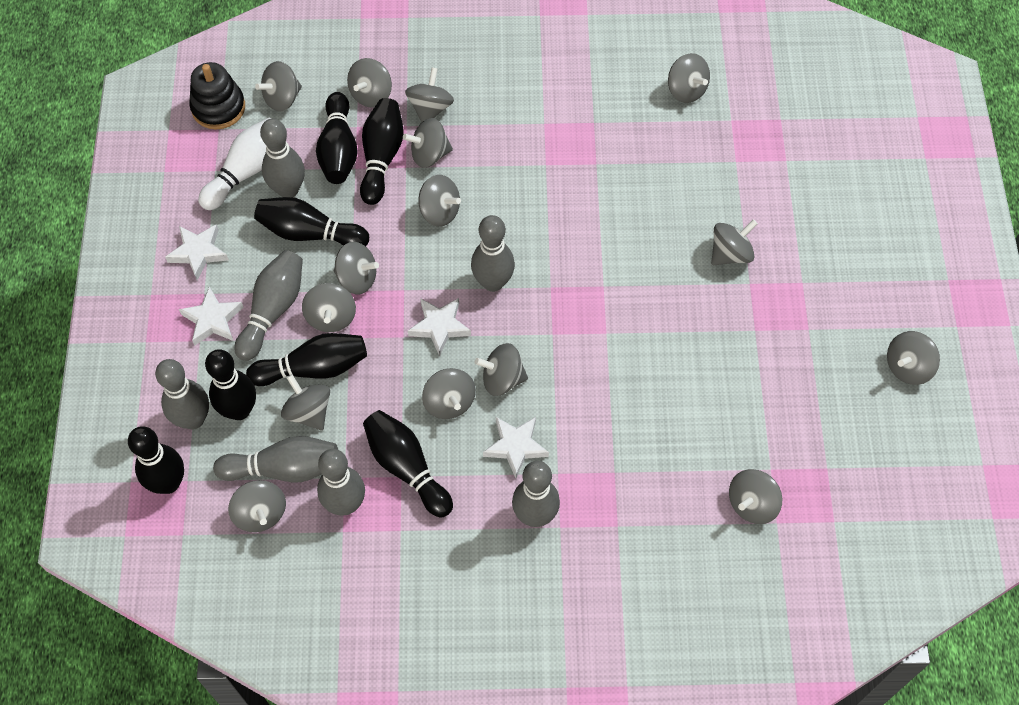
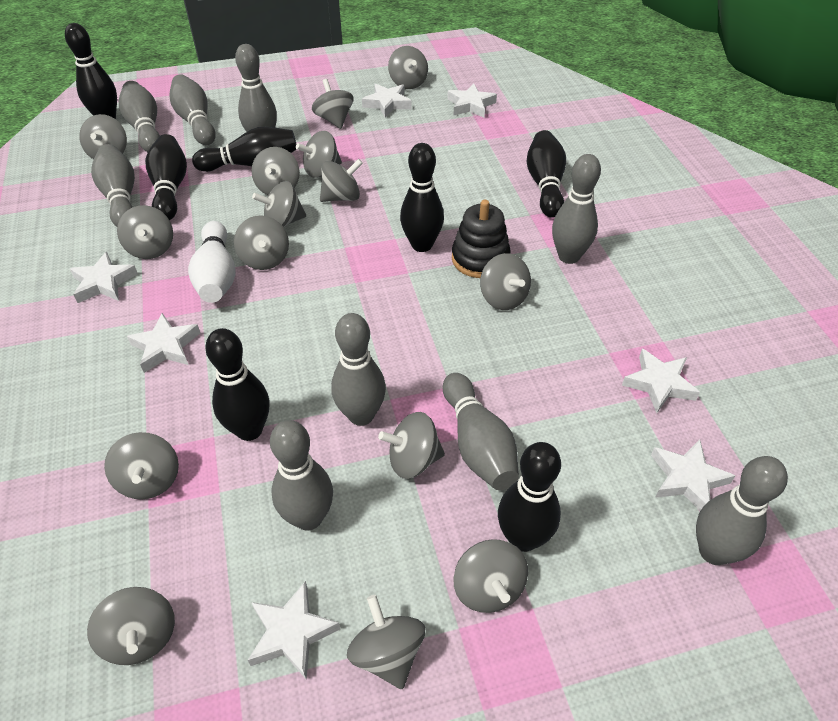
grey bowling pin: [155,359,209,430] [213,436,338,483] [234,250,303,361] [260,119,305,198] [317,449,365,516] [471,215,515,292] [512,461,560,527] = 7 -> [91,144,135,227] [119,81,160,152] [170,74,216,145] [235,44,277,132] [270,420,333,531] [331,313,386,426] [443,373,519,490] [552,154,601,264] [696,456,788,565] = 9
white star: [165,224,229,280] [179,286,244,346] [408,298,471,356] [483,417,549,478] = 4 -> [70,252,138,303] [127,313,200,373] [248,581,340,680] [362,84,412,118] [447,83,497,118] [622,349,700,413] [651,440,735,511] = 7

